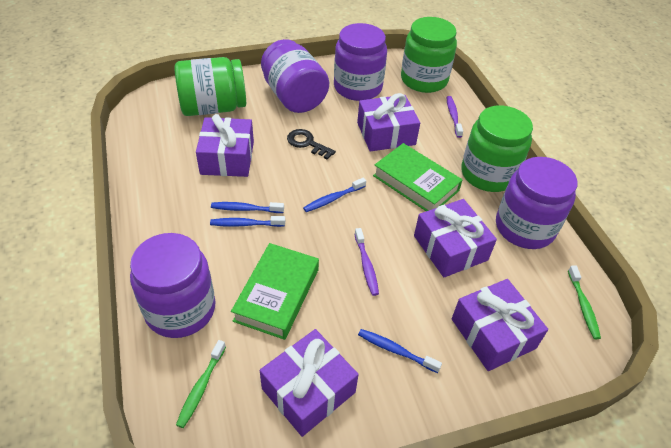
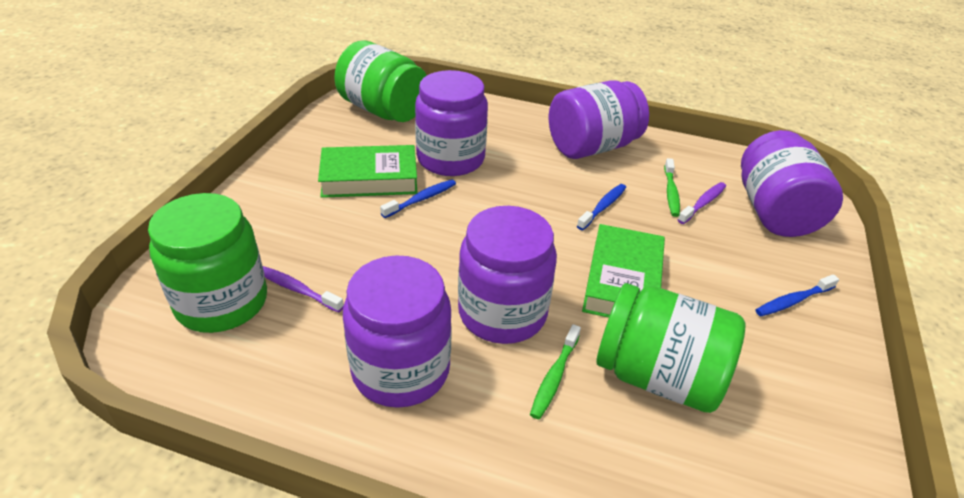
black key: [287,129,336,160] = 1 -> none = 0
blue toothbrush: [210,216,285,227] [211,202,284,213] [303,178,366,212] [358,329,442,373] = 4 -> [380,179,456,218] [577,184,626,230] [755,274,839,316] = 3
purple gift: [196,114,254,177] [260,329,359,437] [357,93,420,152] [414,199,497,277] [452,279,548,371] = 5 -> none = 0
purple jar: [130,233,215,338] [261,39,329,113] [334,23,387,101] [496,157,578,249] = 4 -> [343,255,452,408] [415,70,488,176] [458,206,557,344] [549,80,649,159] [741,130,843,237] = 5

